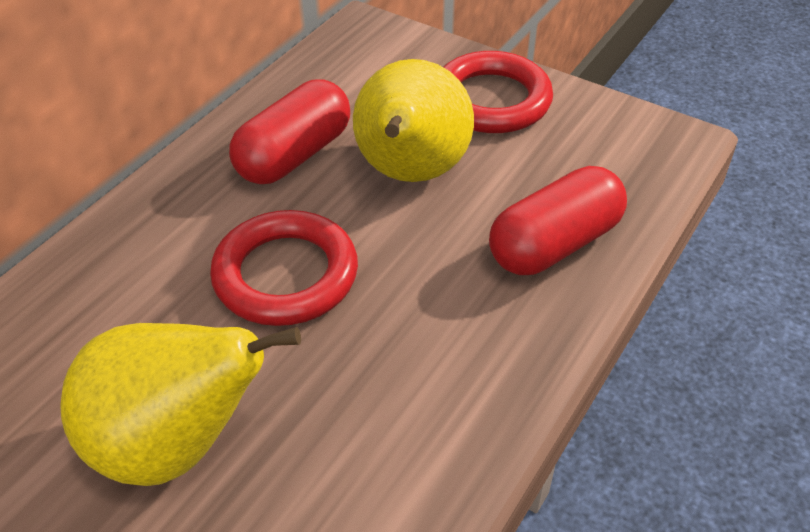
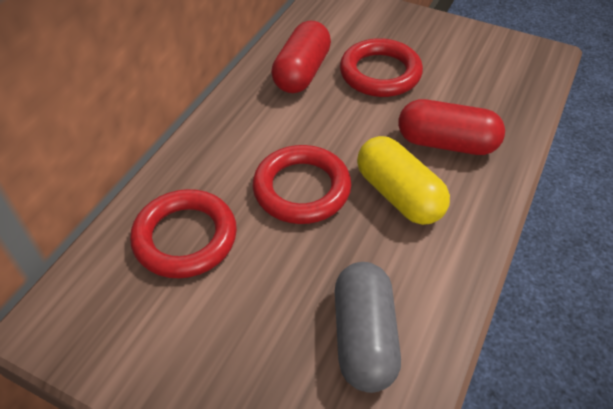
grey capsule: none = 0 -> [335,262,401,393] = 1
red ring: [210,210,358,326] [443,51,553,133] = 2 -> [130,189,237,278] [253,145,351,224] [340,38,423,97] = 3
yellow capsule: none = 0 -> [357,136,450,225] = 1
yellow pear: [60,323,301,486] [353,59,474,182] = 2 -> none = 0

